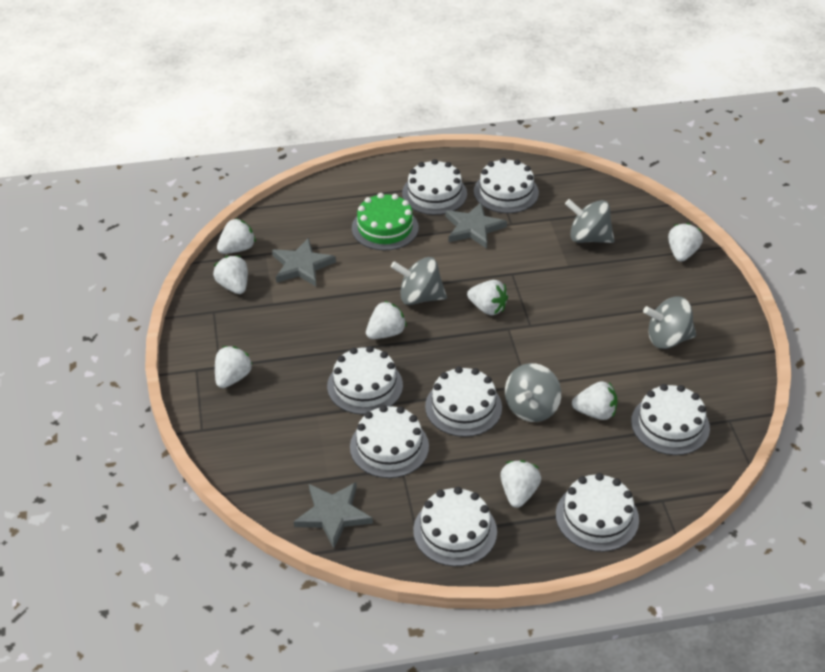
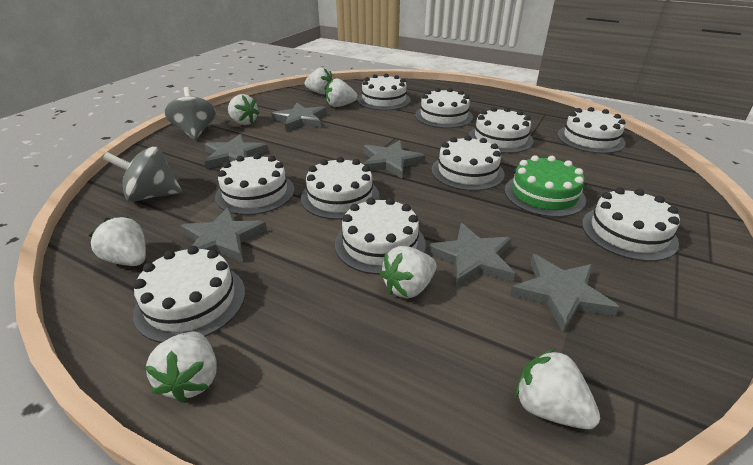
grey spinning top: [391,257,447,305] [505,363,561,422] [565,199,615,243] [643,296,696,349] = 4 -> [103,146,183,202] [164,87,216,140] = 2
grey star: [272,238,336,287] [294,482,373,548] [446,202,507,249] = 3 -> [181,207,267,262] [204,134,268,169] [271,103,326,131] [363,140,426,179] [426,223,515,287] [510,254,619,332] = 6
white cake: [327,346,403,415] [350,405,429,478] [402,159,467,215] [413,487,497,566] [425,366,502,437] [474,158,539,213] [556,473,639,552] [631,384,710,455] = 8 -> [133,246,245,343] [215,153,294,215] [301,157,380,220] [335,198,426,275] [357,74,411,111] [415,88,473,128] [432,135,505,191] [469,107,534,153] [557,107,626,154] [582,188,680,261] = 10
white strawberry: [213,256,248,294] [215,346,253,388] [217,218,256,254] [366,301,407,339] [467,280,508,315] [500,460,541,508] [572,381,618,420] [668,223,703,262] = 8 -> [89,217,146,266] [145,332,217,403] [228,94,259,125] [305,67,333,95] [326,78,358,107] [380,246,437,298] [515,349,600,429] = 7

